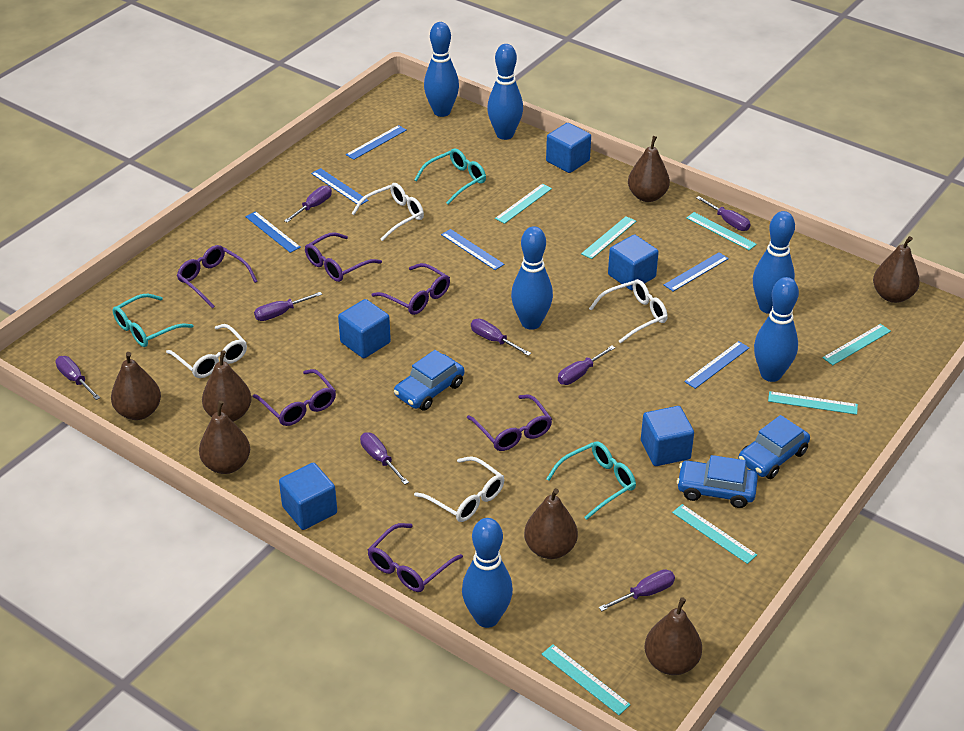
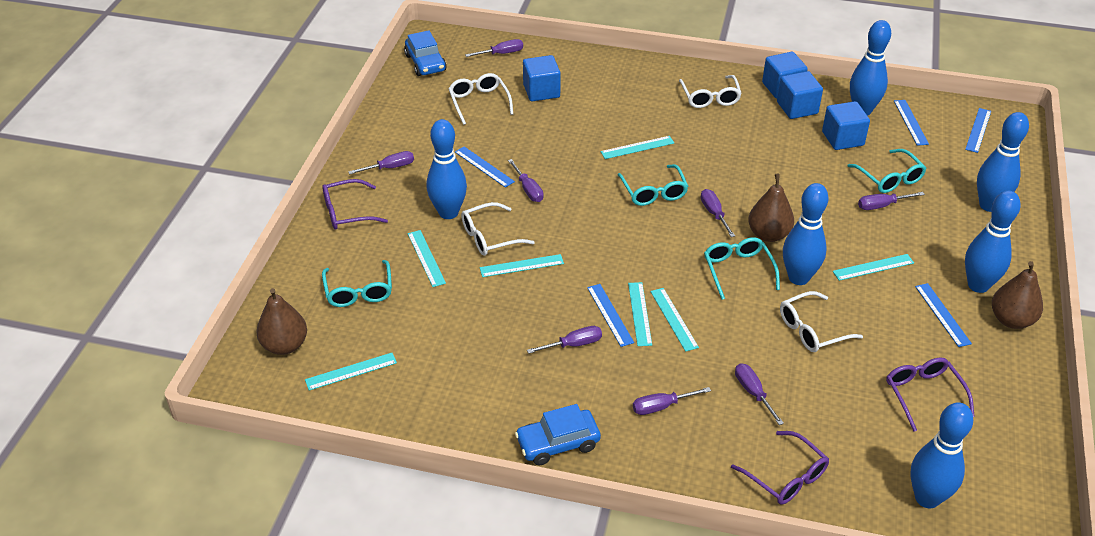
blue car: [394,350,464,411] [677,455,758,508] [738,415,810,479] = 3 -> [404,30,447,76] [515,404,601,466] = 2
blue cube: [279,463,337,530] [338,299,391,358] [546,123,591,173] [608,234,659,290] [641,406,694,466] = 5 -> [523,55,561,101] [762,52,808,99] [777,71,823,119] [822,101,870,150] = 4
blue ruler: [245,211,301,253] [311,168,369,205] [346,125,406,160] [441,229,504,270] [664,252,729,291] [684,341,749,389] = 6 -> [455,146,515,188] [587,284,634,347] [894,100,929,146] [915,283,972,347] [965,108,991,153] = 5
brown pear: [111,352,161,420] [199,401,250,474] [202,350,252,422] [524,489,578,559] [628,136,670,202] [644,597,702,675] [873,236,920,303] = 7 -> [256,288,307,355] [748,174,794,242] [992,261,1043,329] = 3
purple glasses: [177,245,258,309] [253,369,336,426] [305,232,382,282] [368,523,463,592] [372,263,450,315] [467,395,552,451] = 6 -> [322,179,388,229] [731,431,829,505] [886,358,975,432] = 3
turquoise glasses: [113,294,193,347] [414,148,486,205] [546,441,636,520] = 3 -> [322,260,392,307] [617,164,688,206] [704,237,780,300] [847,149,926,193] = 4

